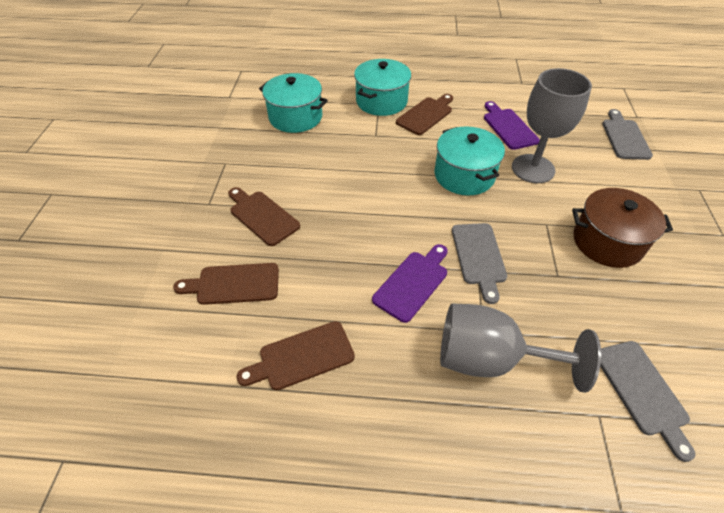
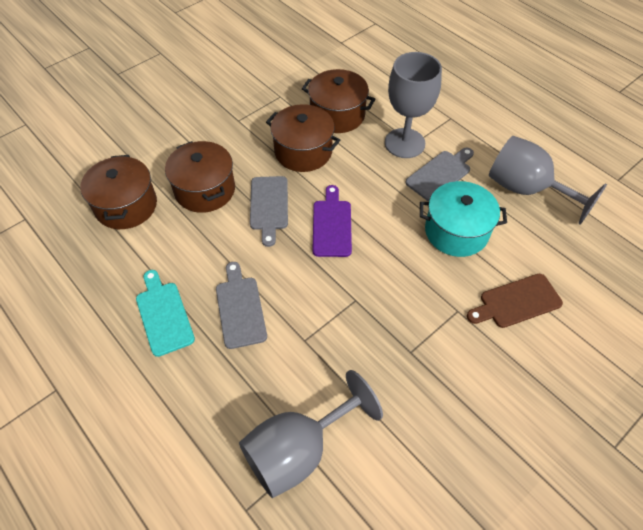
brown cutting board: [173,263,279,305] [228,187,300,246] [237,321,355,390] [396,94,453,135] = 4 -> [467,274,563,328] = 1
brown pot: [572,188,673,268] = 1 -> [81,155,157,229] [165,141,235,213] [266,104,340,172] [302,69,375,133] = 4
grey goblet: [440,303,601,393] [512,68,592,183] = 2 -> [239,370,383,498] [385,52,442,158] [489,136,607,225] = 3
purple cutting board: [372,244,448,323] [484,101,540,150] = 2 -> [313,185,352,257] = 1
turquoise cutting board: none = 0 -> [136,270,195,357] = 1
turquoise pot: [259,73,328,133] [354,59,411,116] [435,126,505,195] = 3 -> [420,181,507,257] = 1

